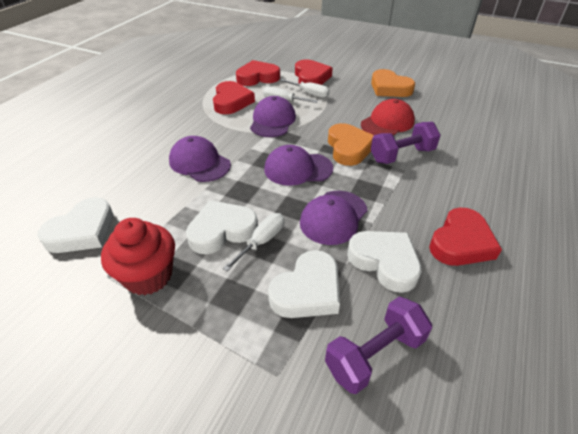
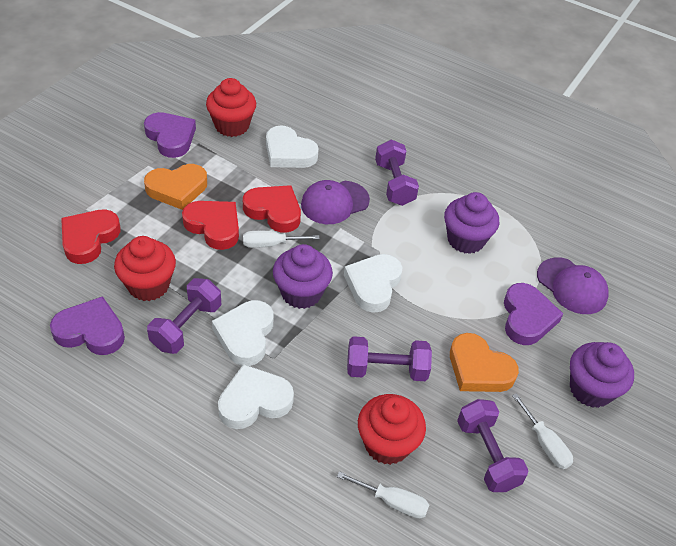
purple cap: [169,136,231,182] [250,96,296,137] [264,145,333,186] [300,191,368,245] = 4 -> [301,180,370,224] [537,257,609,314] = 2
purple cupcake: none = 0 -> [273,244,333,309] [444,192,499,254] [570,342,634,408] = 3
purple dumbbell: [325,296,432,394] [371,122,441,164] = 2 -> [147,278,221,354] [347,336,432,381] [375,140,419,206] [457,399,529,492] = 4
purple heart: none = 0 -> [50,296,125,355] [144,112,196,158] [504,283,563,345] = 3
red cap: [361,99,415,136] = 1 -> none = 0
red cupcake: [101,218,175,295] = 1 -> [114,236,176,301] [206,78,256,137] [358,394,426,465] = 3
red heart: [213,81,255,114] [236,60,280,86] [295,59,333,85] [429,208,502,266] = 4 -> [61,209,121,264] [182,201,239,250] [243,185,301,232] = 3

